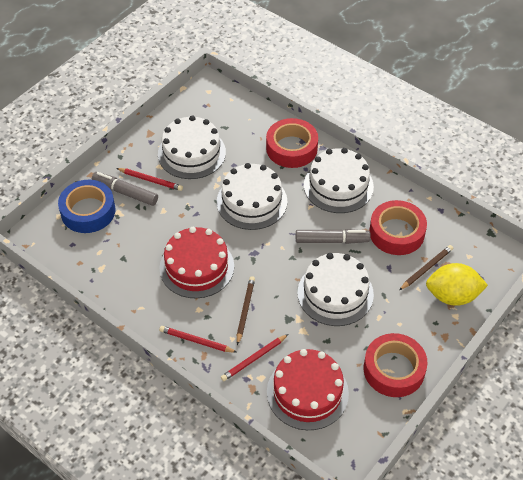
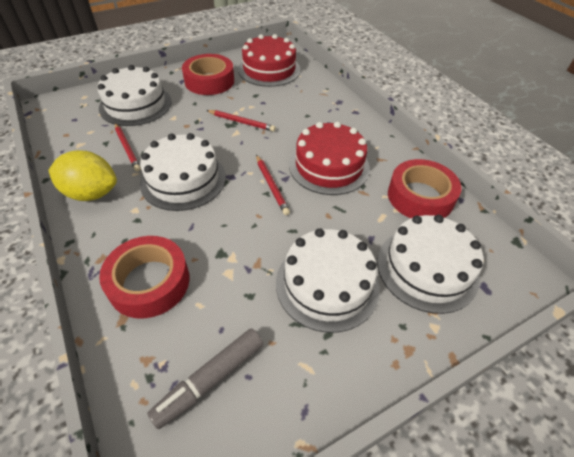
blue tape: [58,180,115,233] = 1 -> none = 0
brown pencil: [237,276,255,345] [399,245,453,290] = 2 -> none = 0
grey marker: [92,172,158,206] [296,229,371,244] = 2 -> [147,329,263,429] = 1

